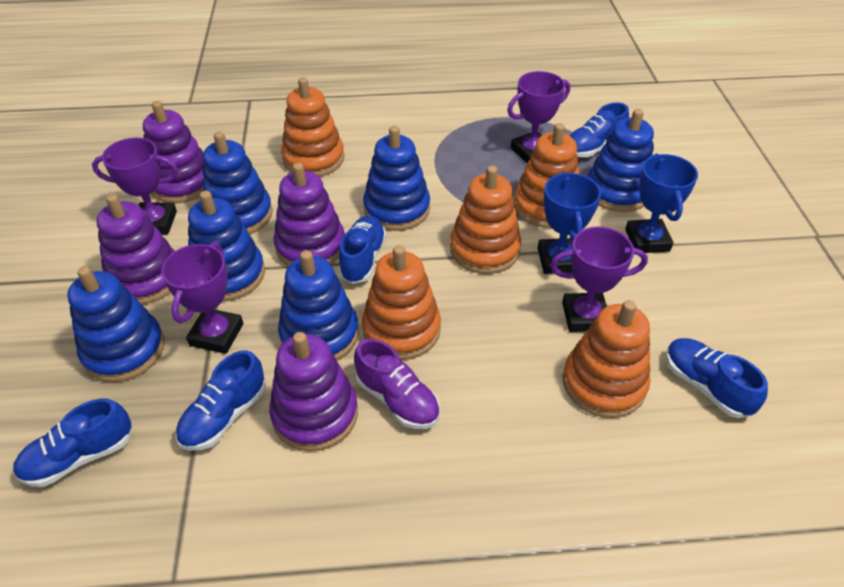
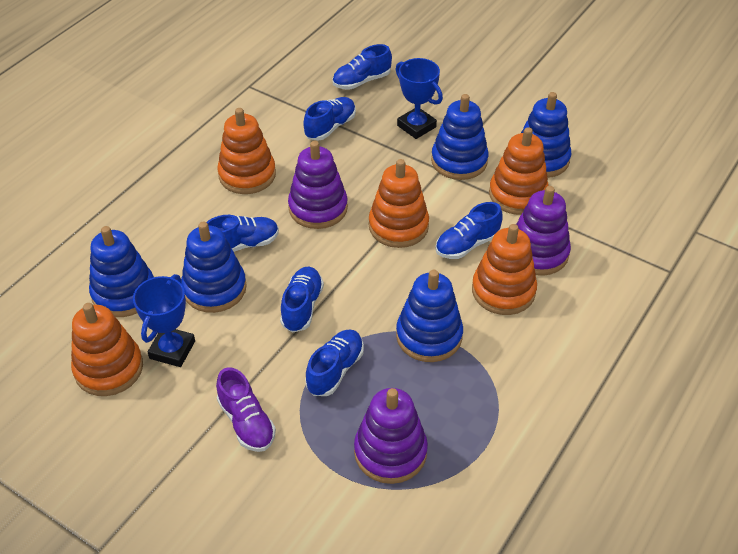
blue shoe: [13,399,132,487] [176,350,266,451] [338,215,387,284] [570,103,629,157] [666,338,768,418] = 5 -> [206,215,279,252] [280,267,324,332] [303,97,356,141] [305,329,364,396] [332,44,392,90] [435,202,503,259] = 6
blue stacking toy: [67,266,165,382] [188,191,265,301] [203,132,273,235] [278,250,359,360] [363,126,430,231] [587,109,654,212] = 6 -> [89,226,154,317] [181,222,247,313] [396,270,463,362] [431,94,489,180] [521,92,571,178] = 5
purple stacking toy: [97,194,175,305] [143,101,204,203] [269,332,358,452] [274,163,345,266] = 4 -> [288,141,348,229] [354,388,428,484] [516,186,571,276] = 3
purple trophy: [92,137,179,235] [161,242,243,354] [507,71,570,163] [550,227,648,332] = 4 -> none = 0

